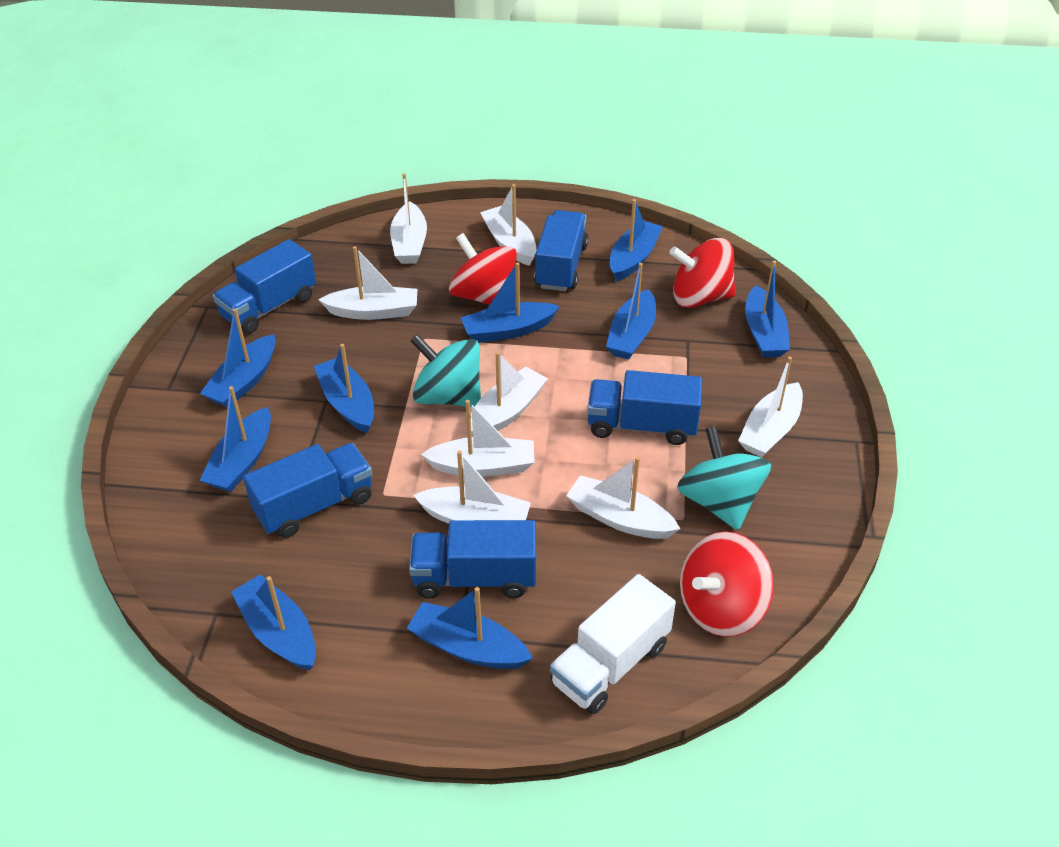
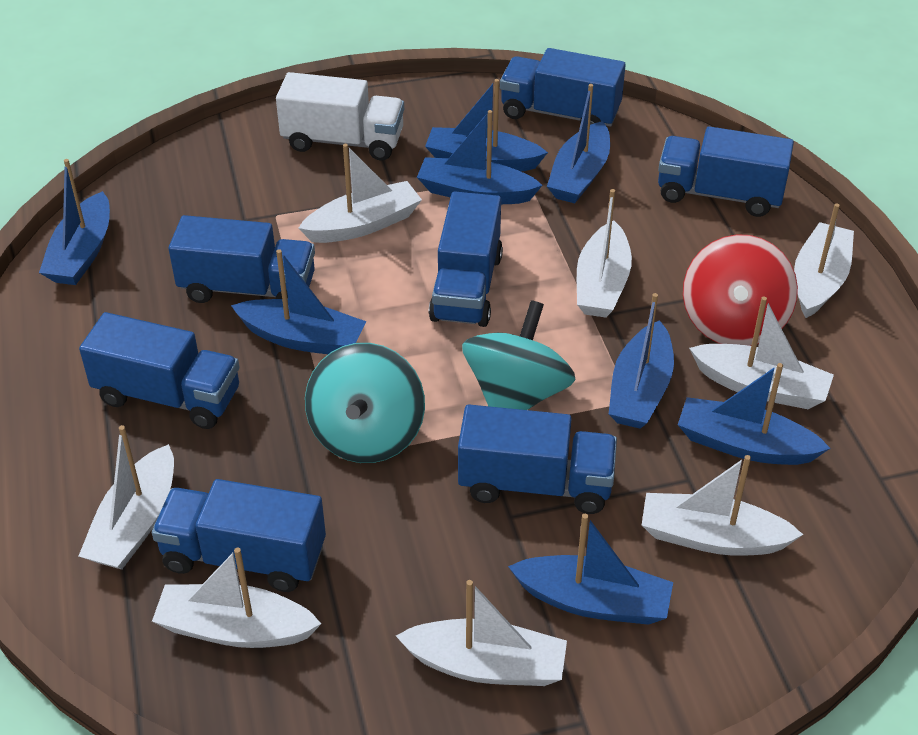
blue boat: [199,386,271,492] [200,308,275,407] [231,574,316,670] [314,344,374,433] [407,587,533,669] [461,262,560,343] [606,263,656,360] [610,199,663,282] [745,260,790,358] = 9 -> [39,159,110,285] [231,249,367,354] [417,110,542,204] [425,79,548,171] [508,514,673,625] [547,84,610,203] [609,293,674,429] [678,363,830,465] = 8
blue truck: [213,239,316,334] [243,443,372,538] [409,520,536,599] [534,210,588,291] [587,370,702,445] = 5 -> [79,312,239,429] [152,479,326,592] [169,215,315,303] [429,191,503,327] [458,404,617,514] [500,48,626,127] [658,126,794,217] = 7
red spinning top: [449,233,517,305] [669,238,736,308] [680,531,774,637] = 3 -> [683,234,798,346] = 1

